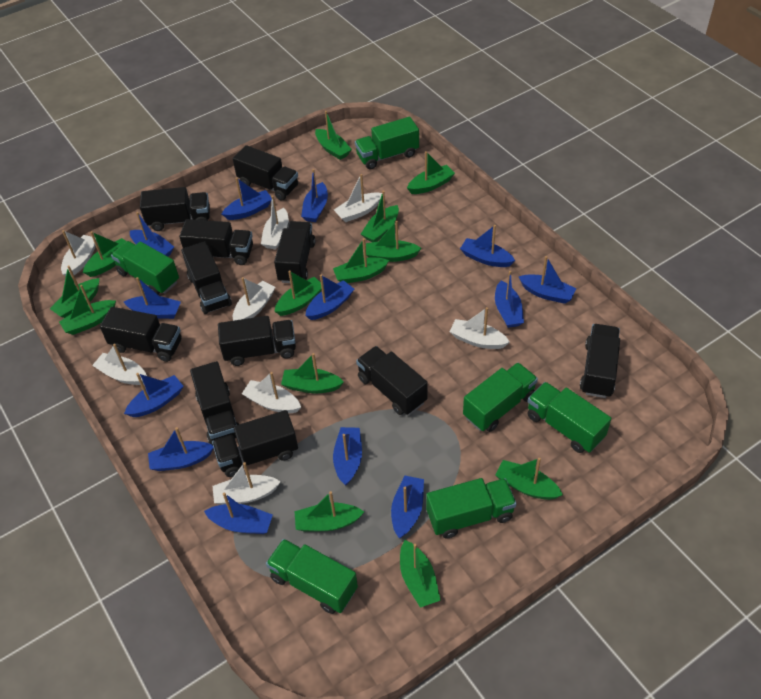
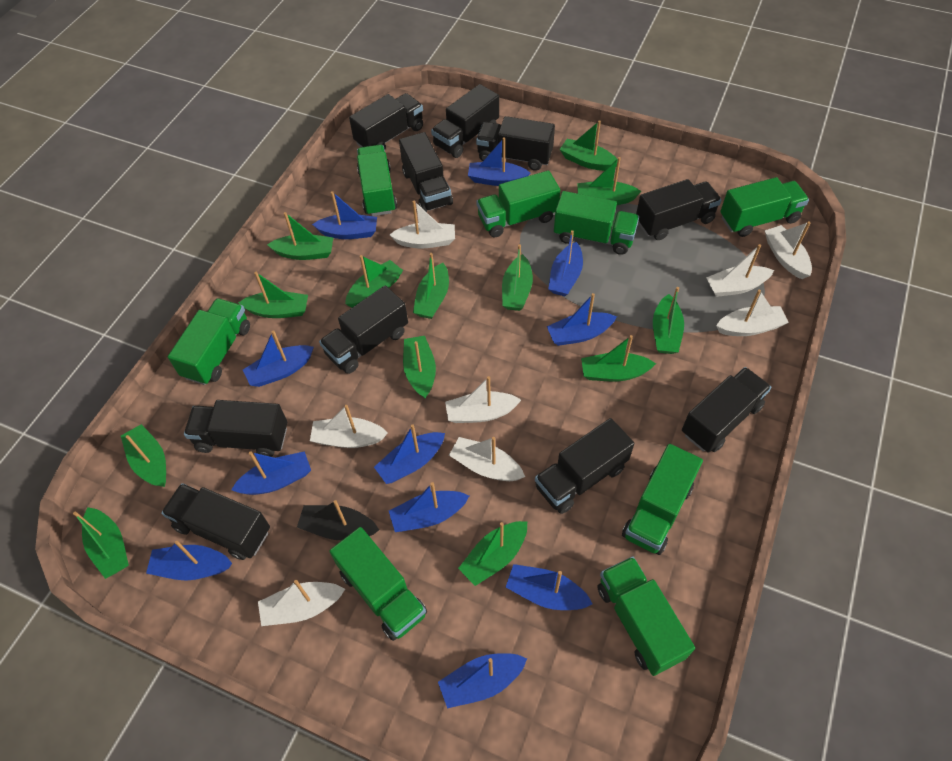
black boat: none = 0 -> [297,500,379,540] = 1
black truck: [100,307,181,362] [140,187,210,231] [179,219,253,265] [181,241,232,314] [190,361,239,445] [212,410,298,477] [218,316,296,366] [233,145,298,201] [274,221,315,283] [356,346,428,415] [580,324,620,398] = 11 -> [161,483,270,560] [184,400,287,457] [319,285,408,374] [349,93,423,150] [399,132,453,212] [431,84,499,158] [476,116,555,171] [535,418,634,514] [636,179,722,240] [682,367,771,453] = 10
blue boat: [124,277,181,319] [124,373,183,417] [130,212,174,256] [148,427,214,471] [204,492,273,534] [222,177,272,220] [301,169,328,222] [305,274,354,320] [333,427,362,485] [391,476,424,538] [460,225,515,267] [495,271,524,328] [519,256,576,304] = 13 -> [146,541,232,581] [231,451,311,495] [243,330,314,387] [312,191,377,239] [374,424,445,484] [389,482,469,532] [438,653,527,708] [468,137,530,186] [506,564,593,610] [547,293,617,346] [548,230,583,296] = 11
green truck: [111,241,179,295] [266,539,358,614] [355,117,419,169] [426,478,517,538] [463,363,538,432] [527,382,611,453] = 6 -> [168,298,250,385] [329,527,427,641] [357,145,397,216] [476,170,560,238] [554,191,639,255] [597,556,695,676] [622,444,703,555] [720,177,809,237] = 8

